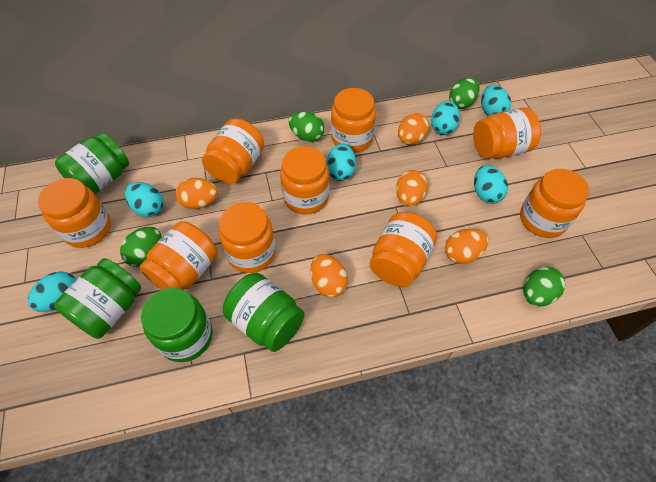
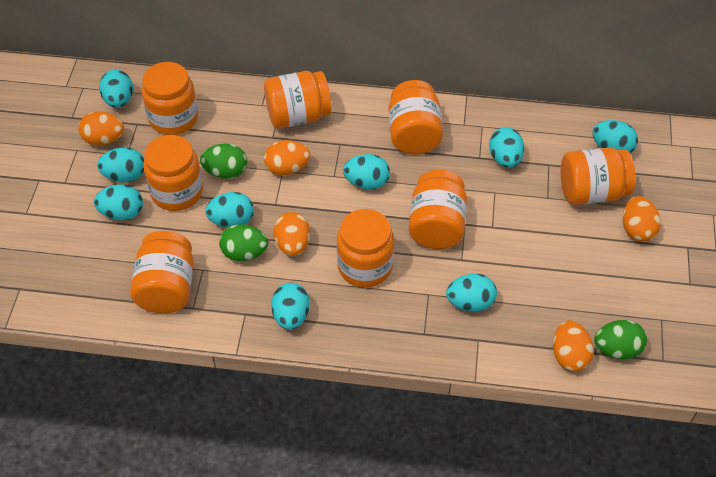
green egg: [120,227,162,267] [289,111,324,142] [449,78,480,109] [523,267,565,306] = 4 -> [200,144,247,179] [219,224,268,261] [594,320,647,359] = 3
green jar: [54,258,141,339] [55,133,129,194] [141,288,213,362] [223,273,304,352] = 4 -> none = 0
orange jar: [38,178,111,248] [139,221,218,290] [202,119,264,184] [219,202,276,273] [280,146,329,214] [331,88,376,152] [370,212,437,287] [473,108,541,159] [520,169,589,238] = 9 -> [130,231,194,313] [142,62,198,135] [143,135,203,211] [264,71,332,129] [336,209,394,288] [389,80,443,155] [408,170,467,249] [561,148,636,205] = 8
turquoise egg: [28,271,76,312] [125,182,163,217] [326,144,356,181] [431,101,460,135] [474,165,508,204] [481,85,511,116] = 6 -> [94,184,143,220] [97,147,144,182] [99,69,133,108] [205,192,254,228] [271,283,310,330] [343,154,390,190] [446,274,497,312] [489,127,524,168] [592,120,638,153] = 9

